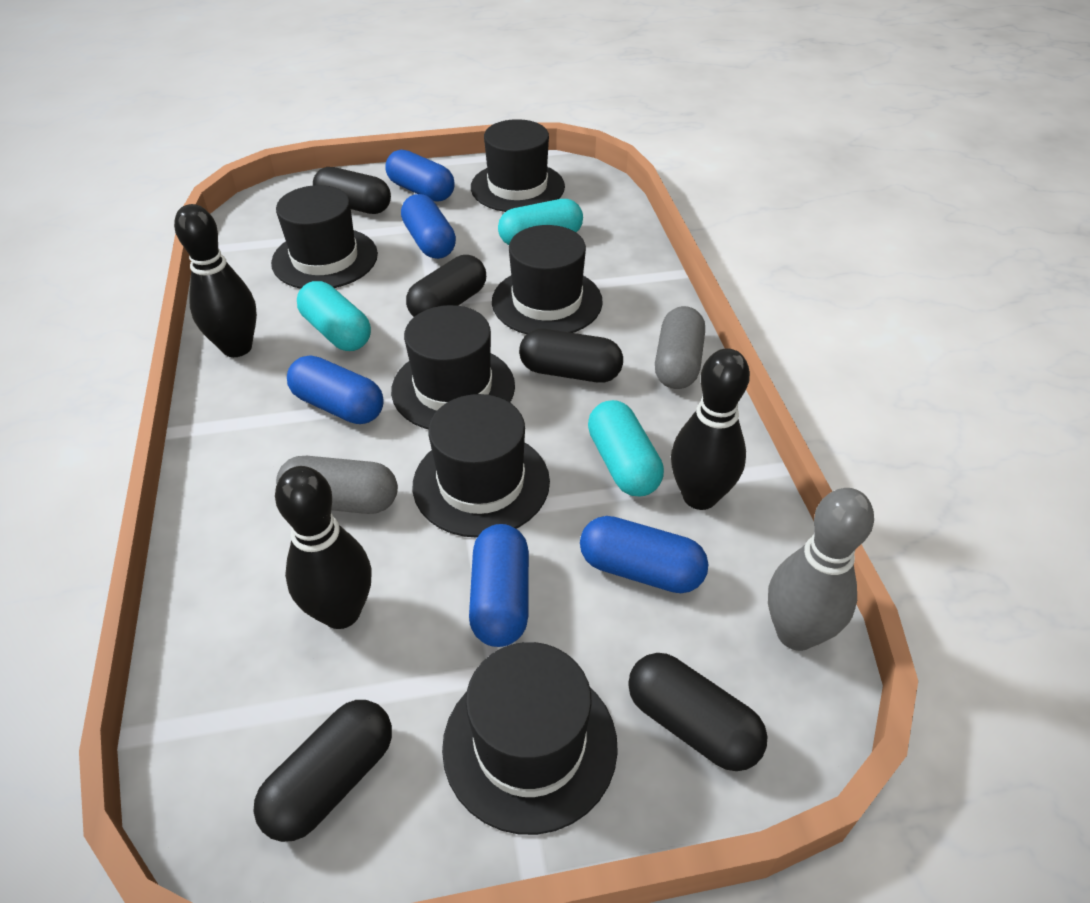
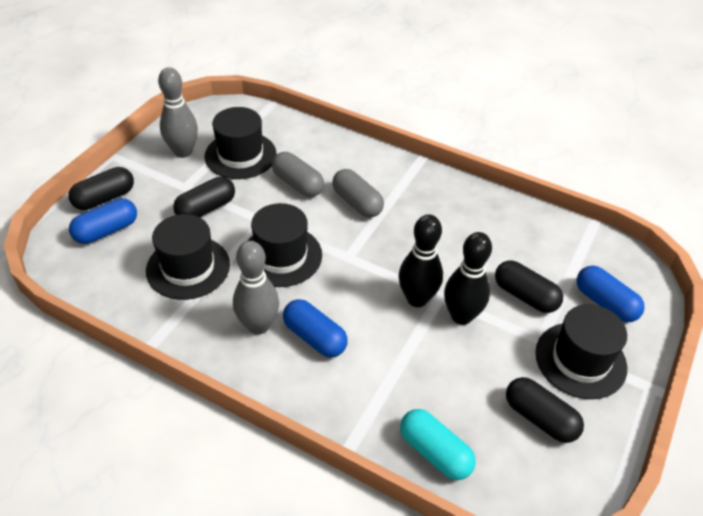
black bowling pin: [174,204,257,357] [275,466,372,629] [671,349,750,510] = 3 -> [399,214,443,307] [444,232,492,325] = 2
black capsule: [253,700,392,842] [313,167,391,214] [406,255,486,317] [519,329,623,383] [628,653,768,771] = 5 -> [68,167,134,210] [173,177,235,217] [495,260,563,313] [506,377,584,443] = 4
black hat: [271,185,378,289] [391,305,515,429] [413,394,550,538] [442,642,618,835] [471,119,565,212] [492,225,603,334] = 6 -> [146,214,230,300] [204,107,276,179] [247,203,322,287] [535,304,627,399] = 4
blue capsule: [287,355,384,424] [386,150,455,202] [401,194,456,259] [469,524,529,647] [580,516,708,593] = 5 -> [69,198,137,244] [283,299,348,357] [577,265,645,322] = 3
grey bowling pin: [768,488,874,651] = 1 -> [158,67,198,158] [233,241,279,335] = 2
turquoise capsule: [297,281,371,351] [498,199,583,245] [588,400,664,496] = 3 -> [400,409,476,480] = 1

